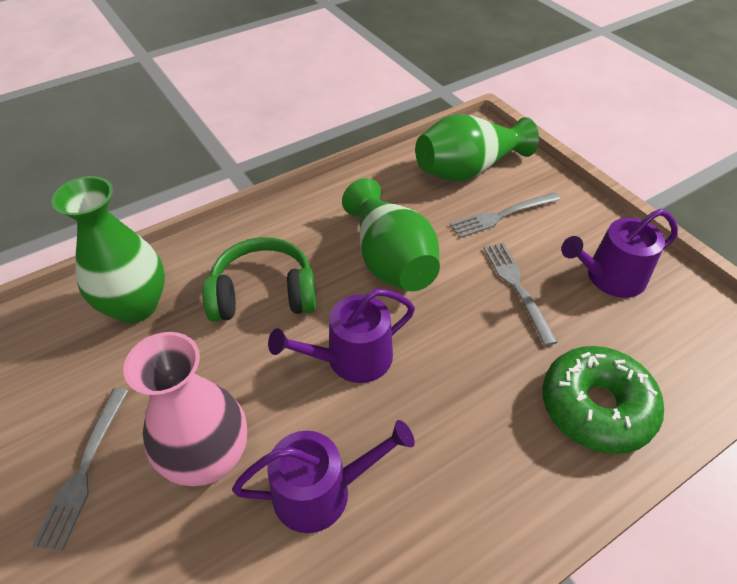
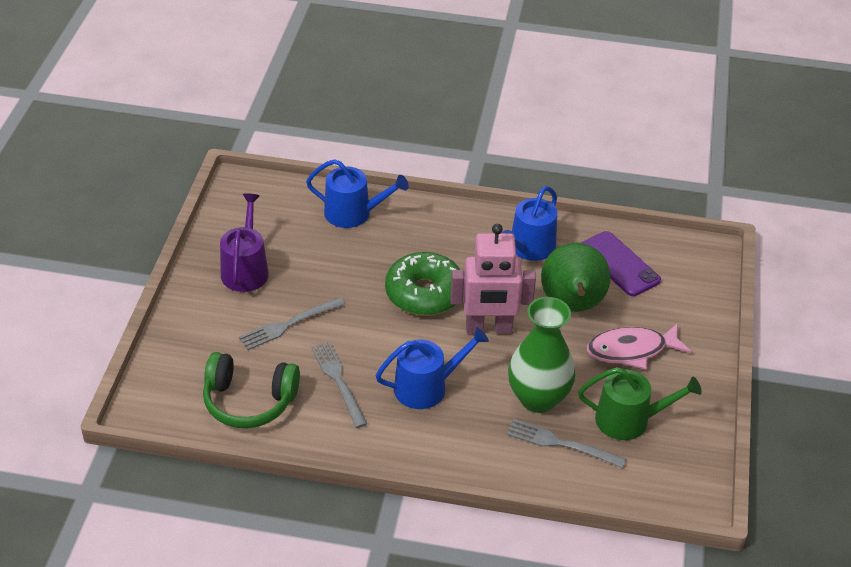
blue watering can: none = 0 -> [306,159,409,228] [375,327,489,409] [502,186,557,261] = 3
green pear: none = 0 -> [541,243,611,312] = 1
green vase: [51,176,165,323] [342,178,440,291] [415,114,539,181] = 3 -> [508,297,575,413] = 1
green watering can: none = 0 -> [578,367,702,440] = 1
pink fish: none = 0 -> [587,323,691,369] = 1
pink robot: none = 0 -> [450,224,536,334] = 1
pink vase: [123,332,247,486] = 1 -> none = 0
purple phone: none = 0 -> [581,231,661,296] = 1
purple watering can: [232,420,415,533] [268,289,415,383] [561,209,678,298] = 3 -> [220,193,269,292] = 1

